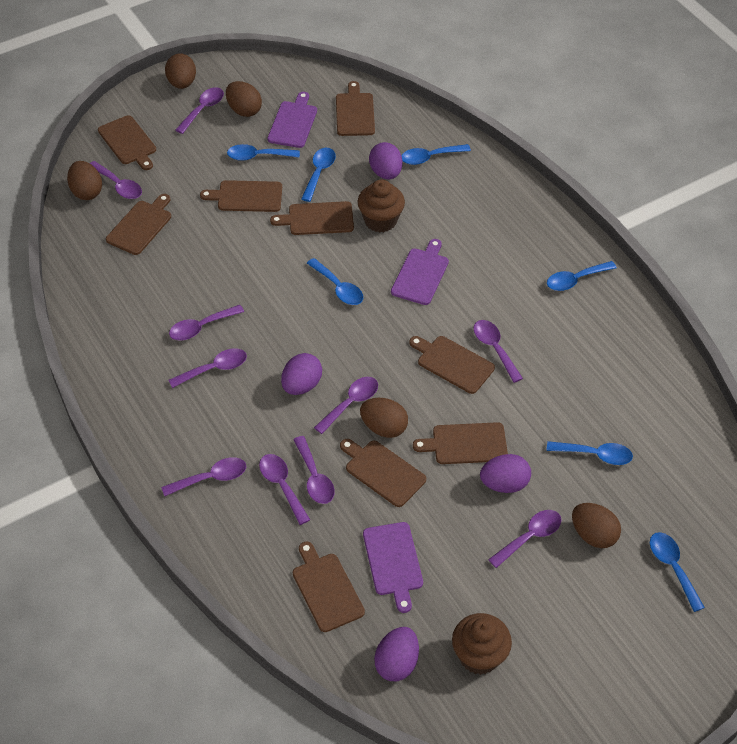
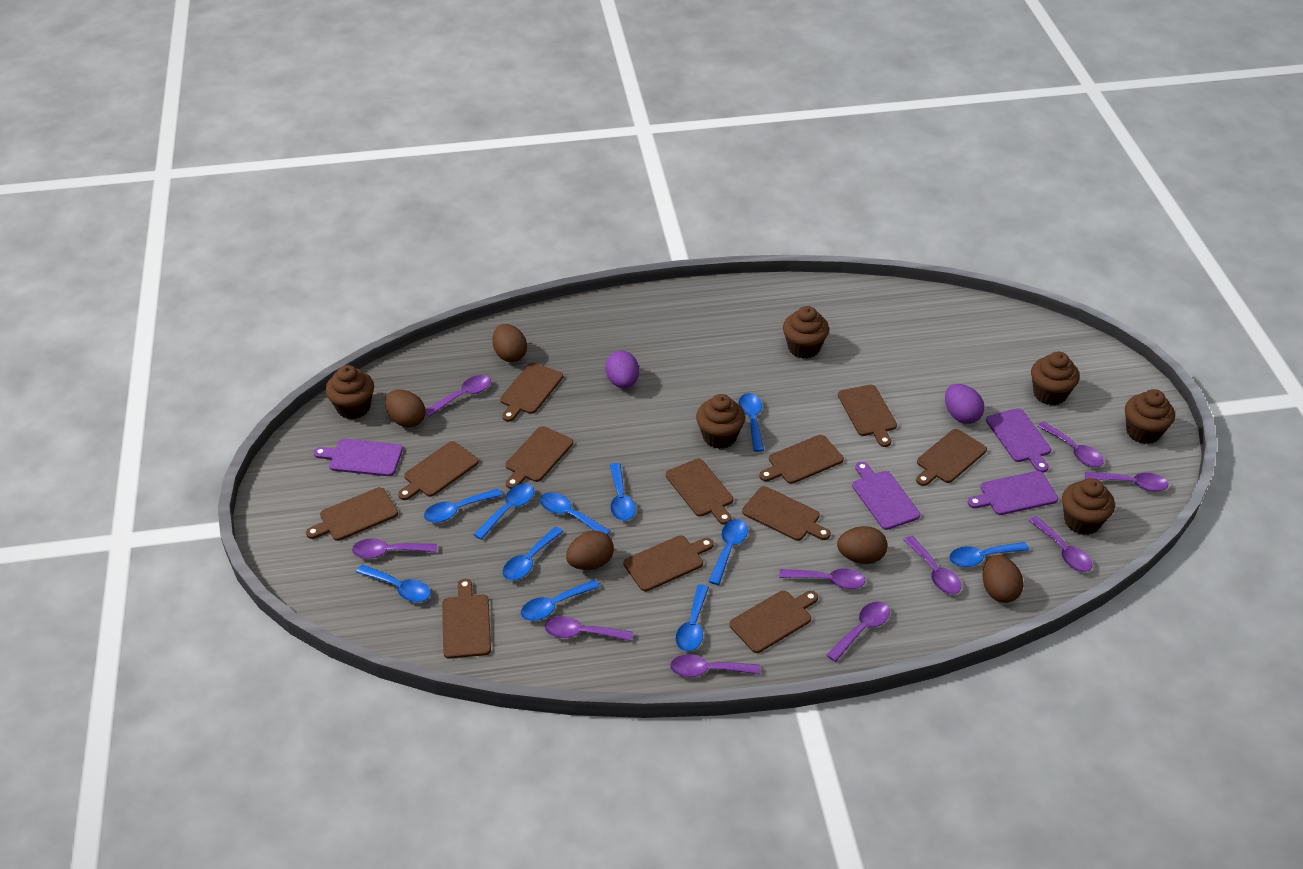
blue spoon: [227,144,300,161] [301,148,336,202] [307,258,363,305] [402,144,471,165] [546,441,633,465] [547,261,617,291] [650,532,705,612] = 7 -> [356,564,431,602] [424,489,502,523] [473,484,534,540] [502,526,563,580] [520,579,600,621] [540,492,610,535] [610,463,636,521] [675,584,709,652] [708,519,748,585] [738,393,764,452] [949,542,1029,567] = 11
brown cupcake: [358,180,405,232] [452,613,512,675] = 2 -> [326,365,374,419] [696,394,745,449] [783,306,829,359] [1031,352,1080,405] [1062,478,1115,535] [1125,389,1175,444] = 6
brown cutting board: [98,115,156,170] [106,194,171,255] [200,180,282,212] [270,201,354,235] [293,542,365,632] [336,81,375,136] [340,439,426,507] [409,336,495,394] [413,422,508,464] = 9 -> [306,487,398,541] [398,441,479,500] [442,579,491,659] [500,363,563,422] [505,426,573,489] [623,535,714,591] [666,458,733,525] [729,590,818,653] [742,486,831,541] [759,435,844,484] [838,384,897,447] [916,429,987,486] = 12
purple cutting board: [267,92,317,148] [363,522,423,613] [391,239,449,305] = 3 -> [314,439,403,476] [852,462,920,530] [968,471,1058,515] [986,408,1051,473] = 4
purple egg: [281,353,322,395] [369,142,402,180] [374,627,419,682] [480,454,531,493] = 4 -> [605,351,639,388] [945,384,984,424] = 2

